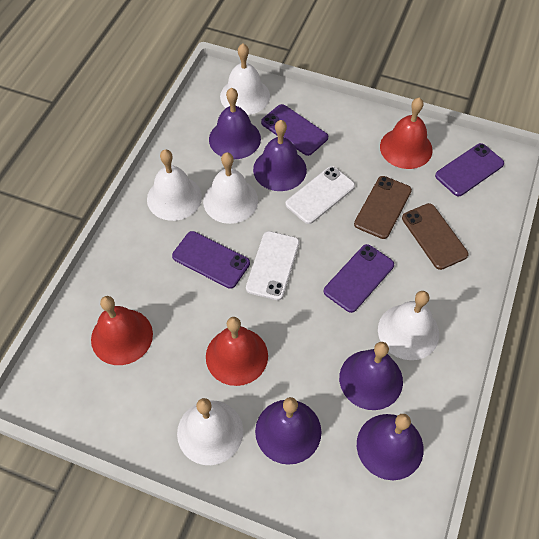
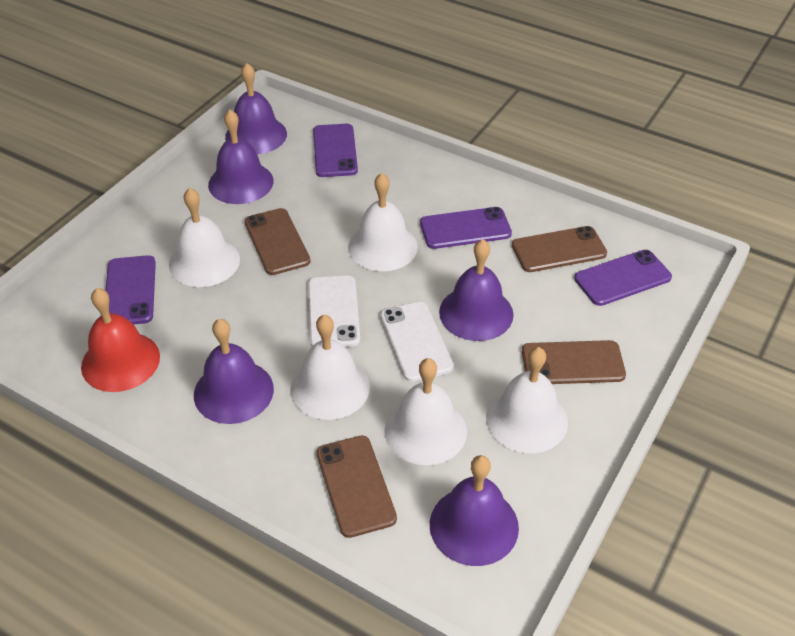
brown phone: [354,176,412,239] [402,203,468,270] = 2 -> [244,208,311,275] [317,435,397,538] [512,226,607,272] [522,340,626,384] = 4
red bell: [91,296,153,365] [206,317,268,386] [380,97,433,169] = 3 -> [81,288,160,392] = 1

